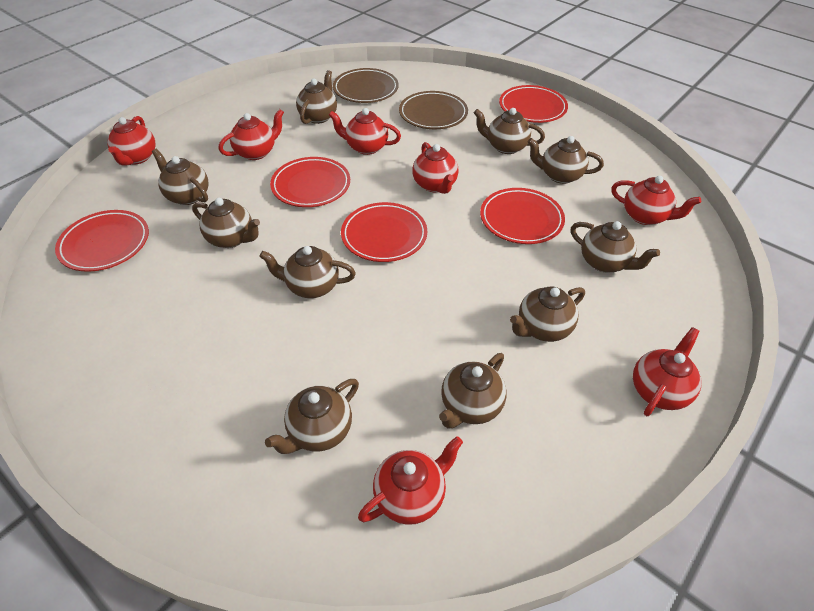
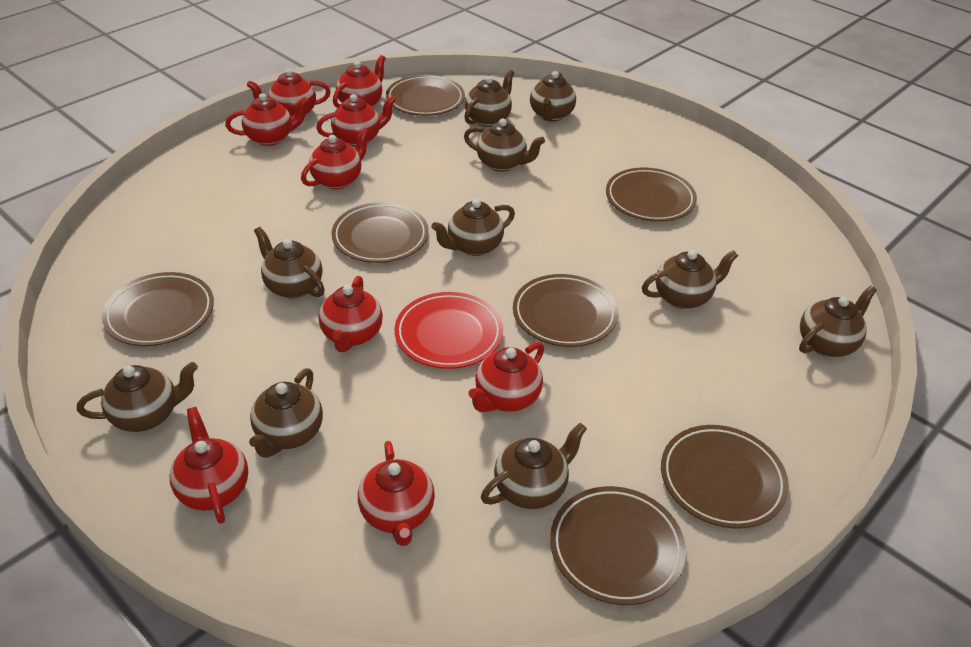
brown plate: [333,68,399,103] [399,91,468,129] = 2 -> [102,272,214,346] [332,202,429,263] [386,75,465,116] [513,274,618,347] [550,486,686,605] [606,167,697,222] [661,425,789,529] = 7
red plate: [55,210,149,272] [270,157,350,207] [341,202,427,262] [480,188,565,244] [499,85,568,123] = 5 -> [395,292,503,369] = 1
red teapot: [107,116,155,165] [219,109,284,160] [329,108,401,155] [358,436,463,525] [412,142,458,194] [611,176,701,225] [633,327,701,416] = 7 -> [169,407,248,524] [225,93,309,146] [247,69,331,116] [301,127,369,189] [316,94,396,146] [319,276,383,352] [333,55,386,108] [358,441,435,546] [468,342,544,412] = 9

